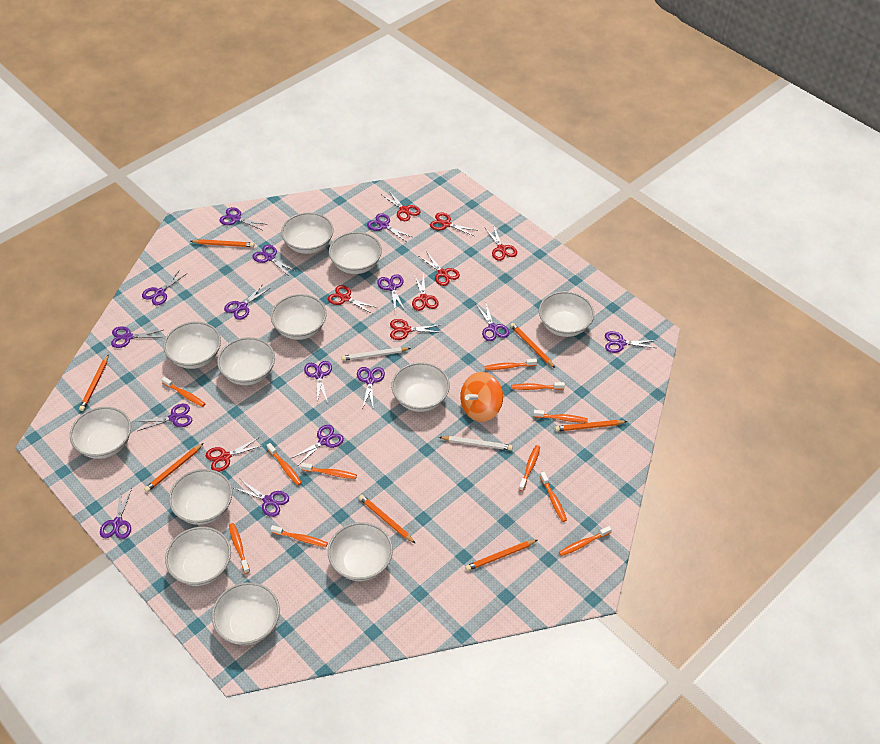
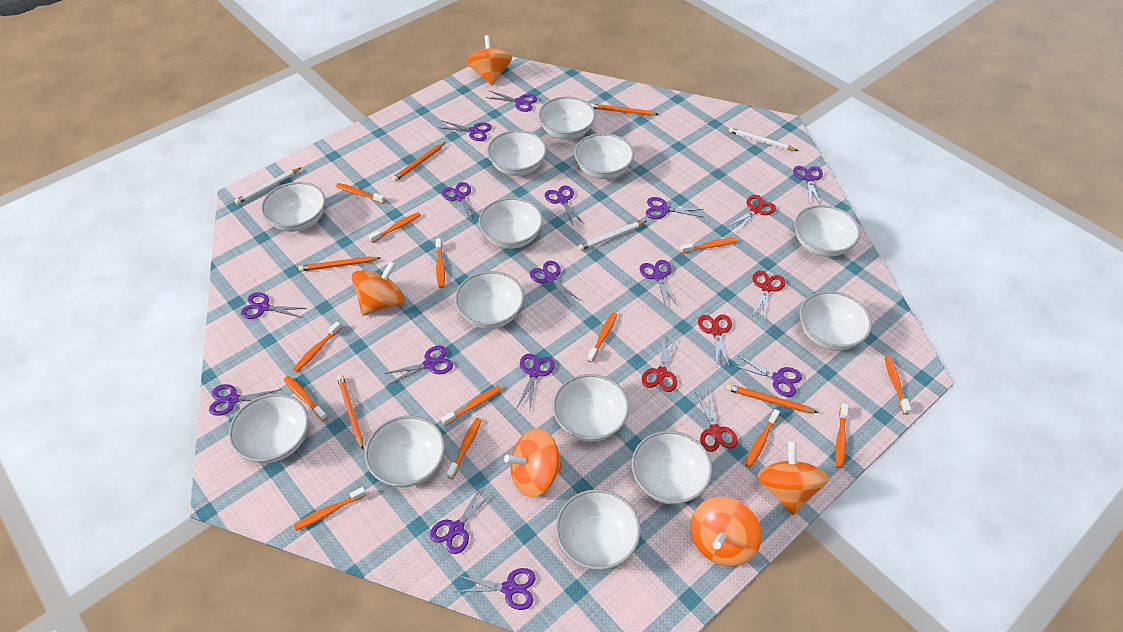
orange pencil: [79,354,109,411] [144,443,204,492] [191,239,254,247] [359,495,416,544] [465,540,537,571] [510,323,555,368] [555,420,627,432] = 7 -> [299,257,381,272] [337,375,363,450] [392,142,446,182] [590,103,658,116] [726,384,818,413] = 5
orange spinning top: [460,372,503,422] = 1 -> [351,261,404,316] [467,35,512,85] [504,429,563,497] [690,497,762,566] [757,441,829,515] = 5
orange toothbrush: [162,377,205,407] [229,523,250,574] [267,443,302,485] [271,525,328,547] [301,463,357,479] [485,358,537,370] [511,382,565,390] [519,445,540,491] [533,410,588,423] [540,472,567,522] [559,526,612,556] = 11 -> [284,376,328,421] [293,321,342,372] [294,487,366,531] [336,183,385,204] [369,212,421,243] [436,238,445,288] [441,385,502,426] [447,418,482,480] [587,312,617,362] [680,238,737,253] [745,409,780,468] [835,404,848,468] [884,356,911,415] = 13
red scissors: [206,438,263,472] [328,285,378,314] [382,191,420,221] [390,319,442,340] [412,273,439,311] [419,251,460,286] [430,212,478,236] [485,227,517,261] = 8 -> [642,337,677,392] [695,392,738,452] [698,315,732,368] [728,195,776,233] [752,271,785,321] = 5
white bowl: [70,407,131,459] [164,322,221,369] [165,527,231,586] [169,469,232,525] [212,582,280,645] [217,337,275,385] [271,294,327,340] [281,212,334,254] [328,522,393,581] [329,232,382,274] [391,362,450,412] [539,291,594,337] = 12 -> [229,393,309,463] [261,182,326,232] [365,415,445,487] [455,271,524,329] [479,198,543,249] [487,130,547,176] [538,97,596,140] [553,374,629,442] [556,489,641,570] [574,133,634,179] [632,431,712,504] [794,205,860,257] [800,291,872,351] = 13
white pencil: [341,347,411,361] [439,436,513,450] = 2 -> [234,167,302,205] [578,221,647,251] [729,127,798,151] = 3

